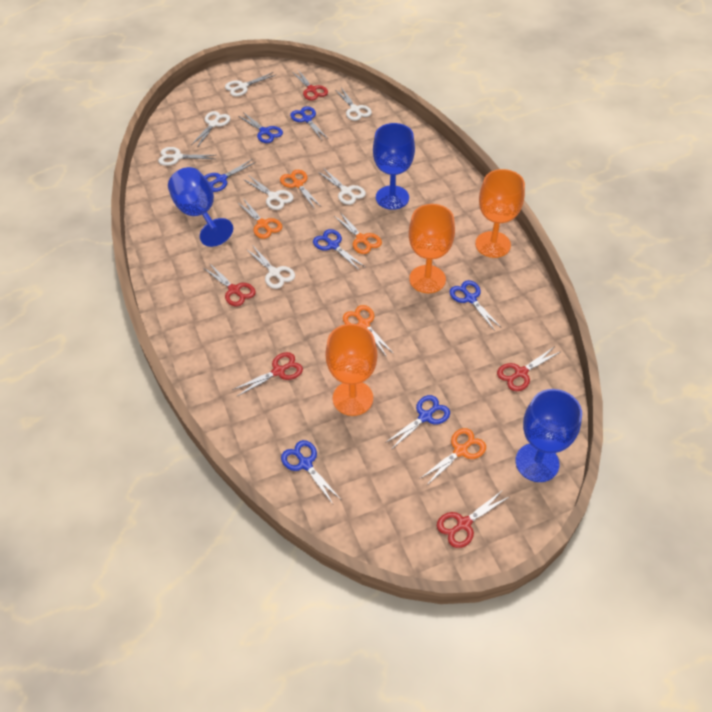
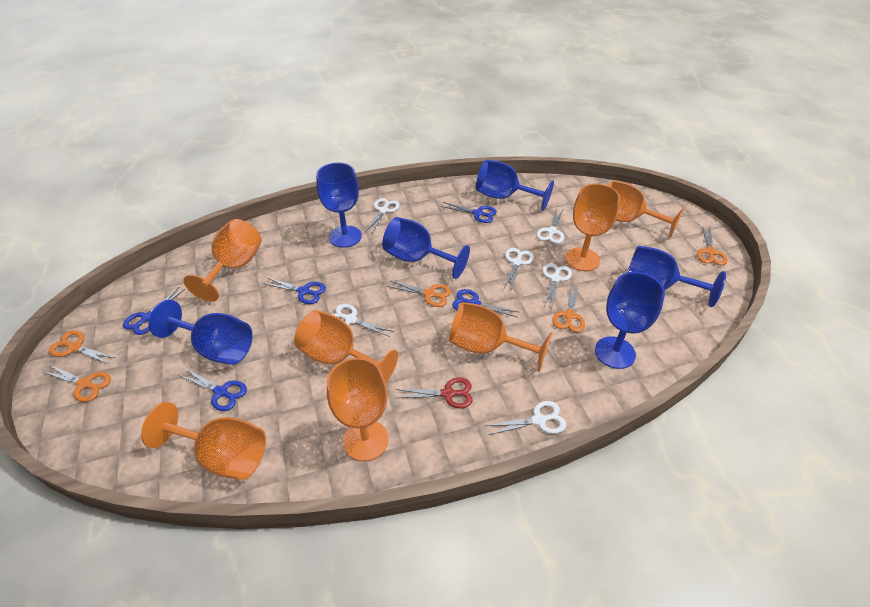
blue goblet: [168,167,233,247] [373,123,415,210] [515,389,582,482] = 3 -> [149,299,253,365] [316,162,362,248] [382,217,470,279] [476,160,554,211] [595,272,665,369] [627,246,726,307] = 6
blue scissors: [204,159,256,192] [238,112,283,143] [281,440,340,504] [290,106,327,140] [313,229,365,270] [385,395,450,450] [450,280,501,331] = 7 -> [123,287,185,335] [179,368,247,411] [263,278,326,304] [441,202,497,223] [452,289,518,318] = 5
orange goblet: [325,324,378,416] [409,204,455,293] [475,169,525,258] = 3 -> [141,402,266,480] [183,219,261,302] [294,310,398,383] [327,358,389,461] [449,302,553,372] [565,184,620,271] [608,180,685,238] = 7
red scissors: [203,263,256,306] [232,352,303,396] [292,70,328,101] [437,490,509,548] [497,347,560,391] = 5 -> [396,378,473,408] = 1
white scissors: [158,147,215,166] [191,111,230,148] [225,72,275,96] [243,175,293,210] [246,246,295,289] [318,168,366,205] [336,88,372,121] = 7 -> [332,304,394,337] [365,198,400,233] [485,401,566,435] [504,248,534,291] [536,208,564,244] [542,263,572,307] = 6

